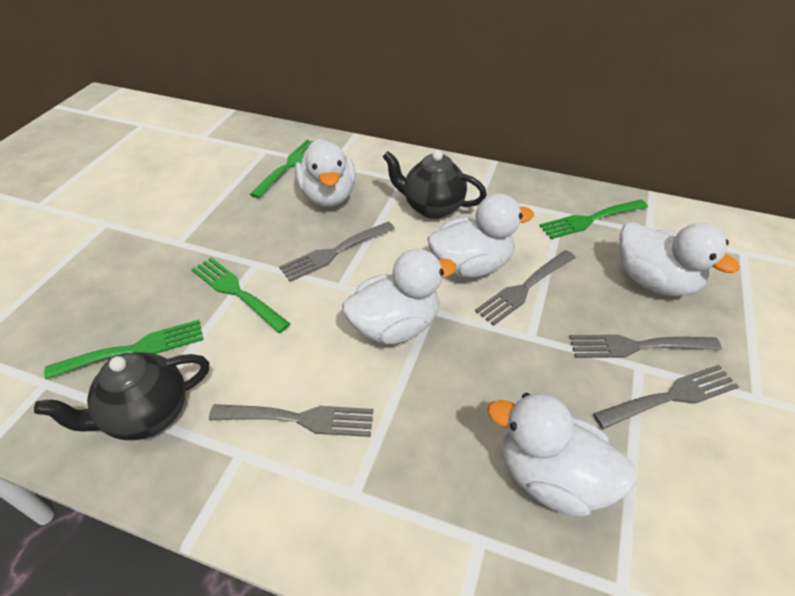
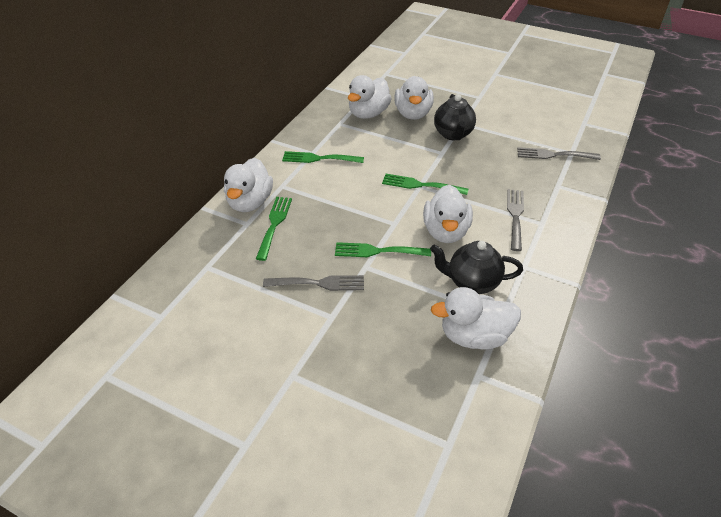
grey fork: [209,404,373,437] [279,222,395,282] [475,250,576,326] [569,334,722,358] [593,365,739,429] = 5 -> [263,275,364,291] [507,189,524,251] [517,147,601,160] = 3

